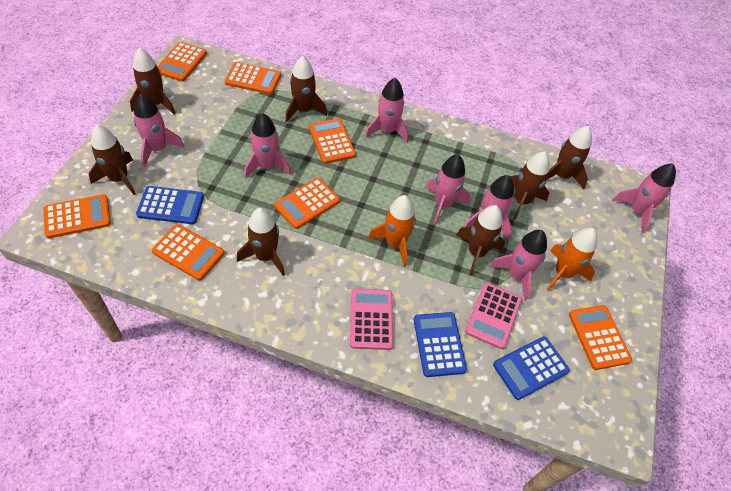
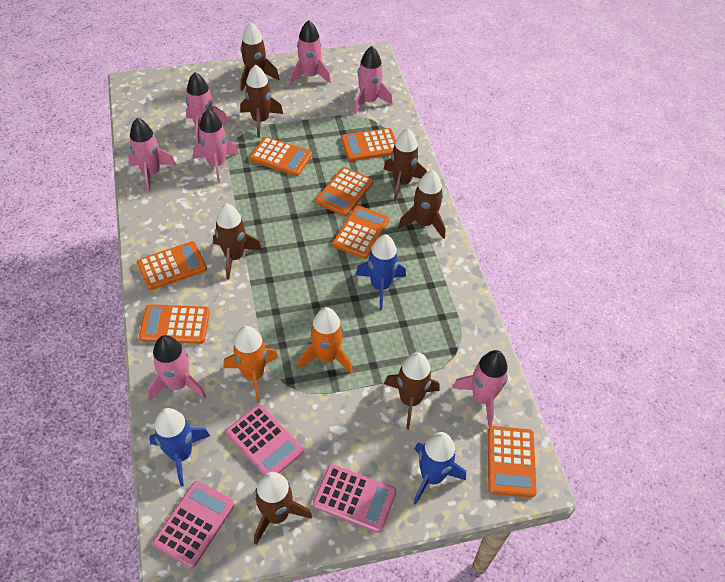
blue calculator: [136,186,204,224] [414,312,467,377] [493,336,570,400] = 3 -> none = 0
blue rocket: none = 0 -> [149,408,210,486] [356,234,406,310] [414,432,466,505] = 3
pink calculator: [350,289,393,350] [465,282,522,349] = 2 -> [153,481,235,568] [226,404,304,475] [313,464,396,533] = 3

